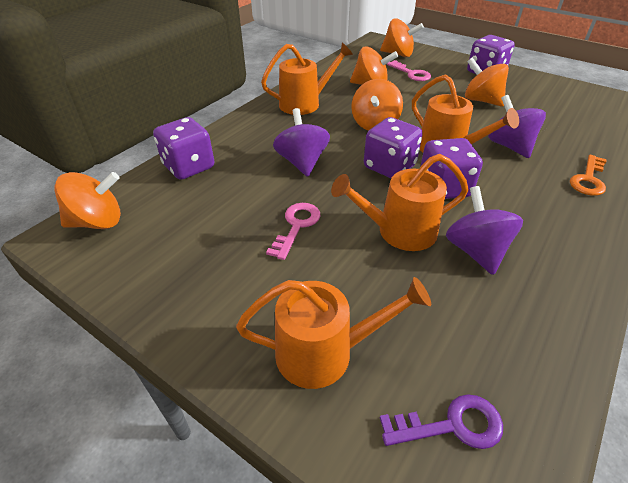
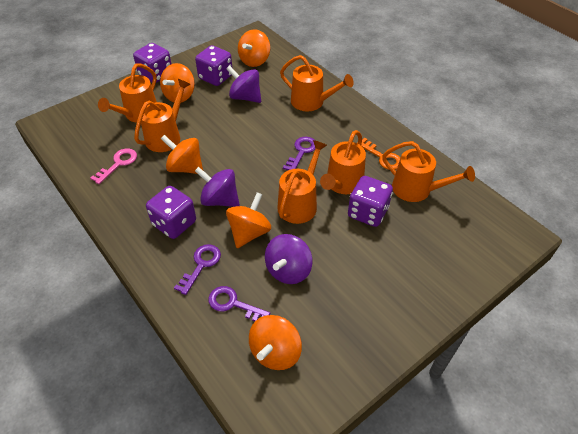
orange watering can: [236,277,431,389] [261,43,353,115] [331,154,469,251] [412,75,519,153] = 4 -> [98,63,157,123] [134,79,191,152] [278,140,327,224] [280,55,354,111] [320,130,366,194] [382,141,475,202] = 6
pink key: [266,203,320,260] [387,60,431,81] = 2 -> [90,148,137,184] = 1
purple key: [380,394,503,449] = 1 -> [174,244,221,295] [208,286,270,321] [283,137,316,170] = 3

